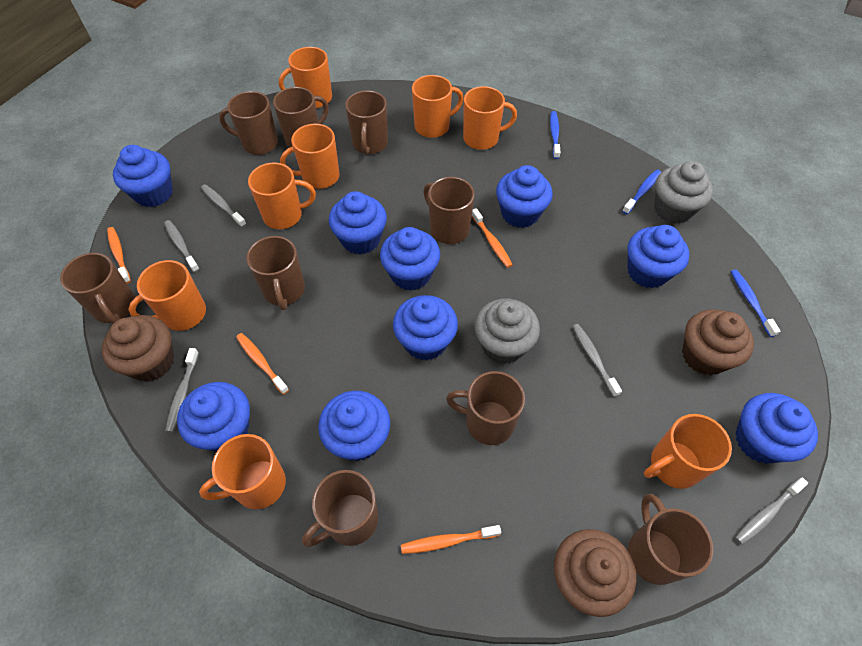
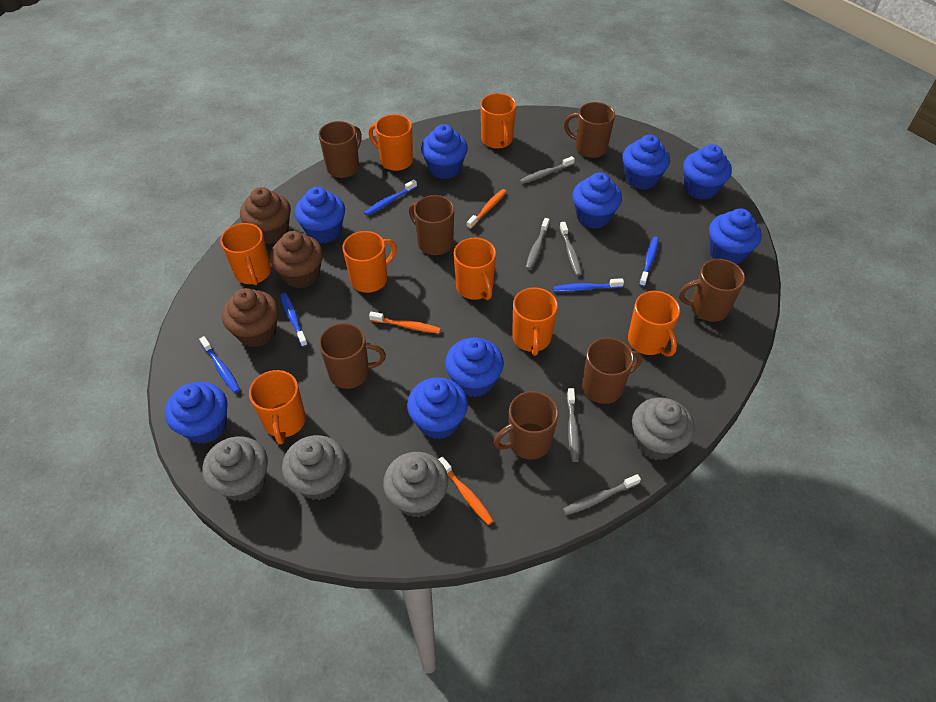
blue toothbrush: [550,111,561,159] [622,170,661,214] [730,269,780,337] = 3 -> [199,336,240,393] [280,293,308,347] [364,179,417,216] [553,278,624,292] [639,237,659,287] = 5
brown mug: [60,253,135,324] [219,91,278,155] [246,236,305,310] [273,87,328,147] [302,470,378,547] [345,91,388,155] [423,177,474,244] [446,371,525,445] [628,494,713,585] = 9 -> [319,121,362,178] [319,323,386,389] [409,195,454,255] [493,391,559,460] [564,102,615,158] [582,338,642,404] [679,259,745,322] = 7
grey cupcake: [475,299,540,364] [654,161,713,224] = 2 -> [203,436,268,501] [282,435,347,500] [383,452,448,517] [632,398,695,460] = 4
orange toothbrush: [107,227,131,284] [236,333,289,395] [401,525,501,554] [472,208,513,268] = 4 -> [369,312,441,333] [438,456,494,525] [467,189,507,229] = 3

